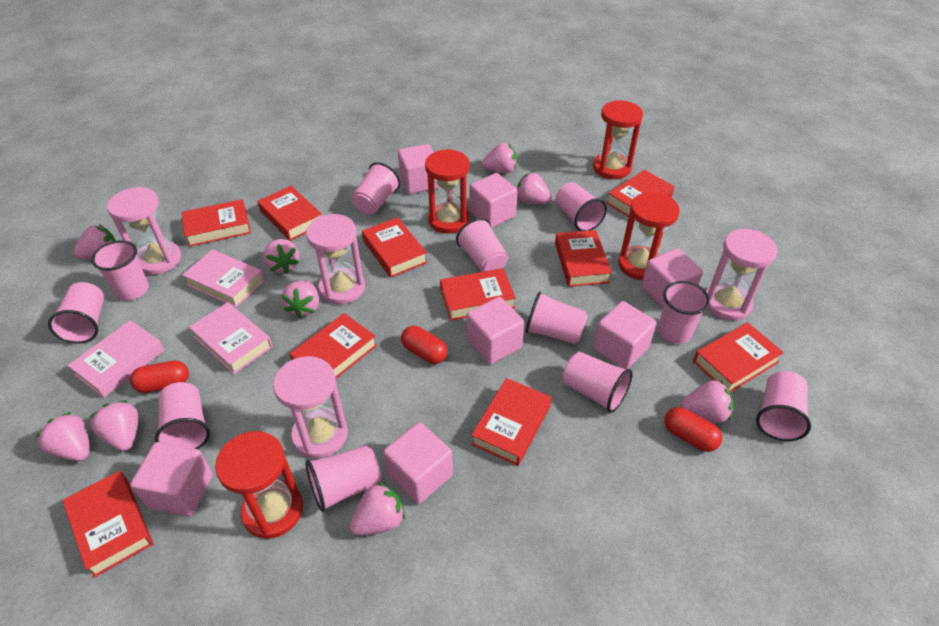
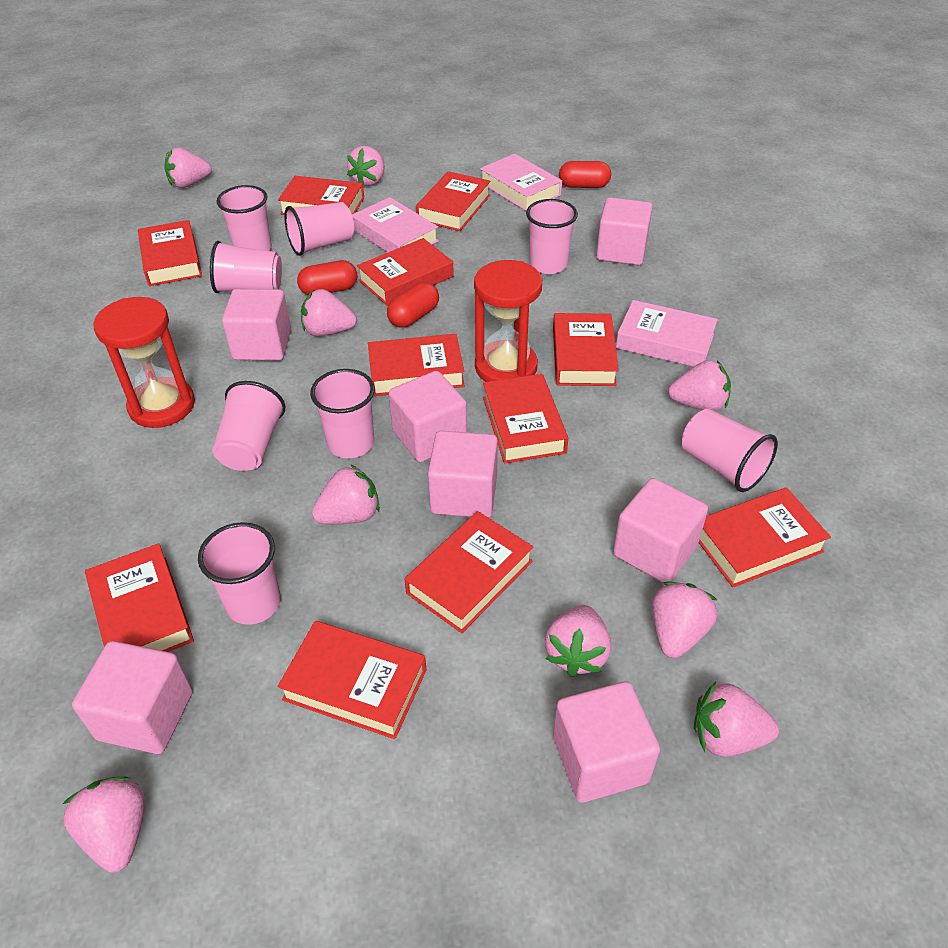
pink cup: [48,282,104,344] [91,240,149,301] [155,382,210,449] [305,445,381,512] [352,162,400,214] [456,218,508,272] [525,292,588,344] [555,182,607,231] [563,352,633,413] [658,281,710,344] [756,371,811,441] = 11 -> [198,522,281,625] [210,241,282,293] [212,381,285,471] [216,185,272,251] [284,202,354,256] [310,369,375,458] [526,199,578,274] [682,409,778,492] = 8
pink hourglass: [107,187,181,275] [273,356,348,459] [306,214,365,304] [706,229,777,321] = 4 -> none = 0
red book: [62,471,153,578] [182,199,251,247] [257,186,322,241] [290,313,377,379] [362,217,427,278] [440,268,516,321] [471,378,552,466] [555,230,612,287] [606,170,675,217] [693,322,784,392] = 10 -> [85,543,194,652] [138,220,202,286] [278,176,364,215] [278,621,426,739] [357,238,454,306] [368,334,465,396] [404,511,533,633] [416,171,490,231] [483,374,568,464] [553,313,619,386] [699,487,831,587] = 11
red hourglass: [215,431,303,539] [425,149,470,234] [593,100,643,179] [618,192,680,280] = 4 -> [93,297,195,428] [474,260,542,382] = 2

